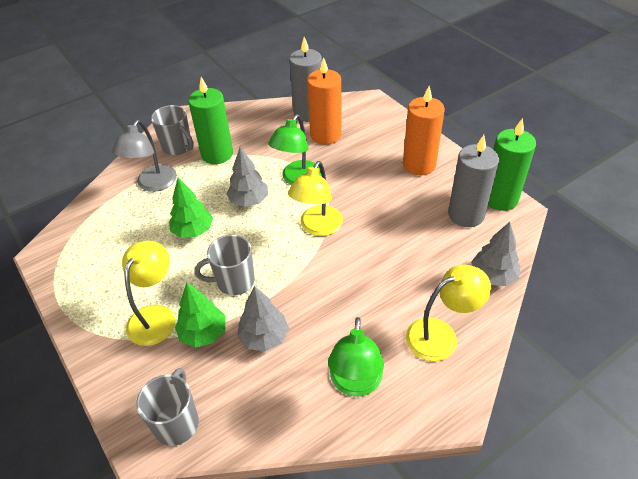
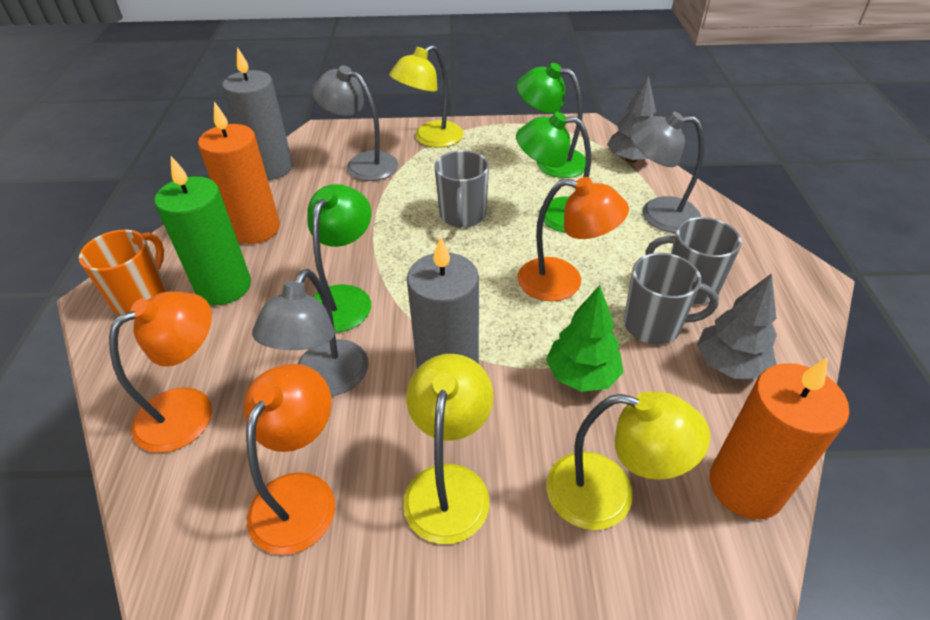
green candle: [188,77,233,164] [488,118,536,211] = 2 -> [154,156,251,305] = 1
green lamp: [268,114,321,185] [328,317,384,397] = 2 -> [307,184,371,332] [516,112,591,233] [517,63,586,178] = 3
green tree: [169,177,213,238] [175,282,226,348] = 2 -> [546,285,623,392] = 1
grey lamp: [112,120,177,192] = 1 -> [252,269,368,396] [312,65,398,181] [630,111,704,233] = 3
grey tree: [226,147,268,207] [237,286,289,351] [471,222,520,286] = 3 -> [607,75,656,163] [697,273,777,379] = 2
orange lamp: none = 0 -> [109,291,212,453] [244,364,335,555] [517,177,629,301] = 3
orange mug: none = 0 -> [79,230,167,315] = 1

